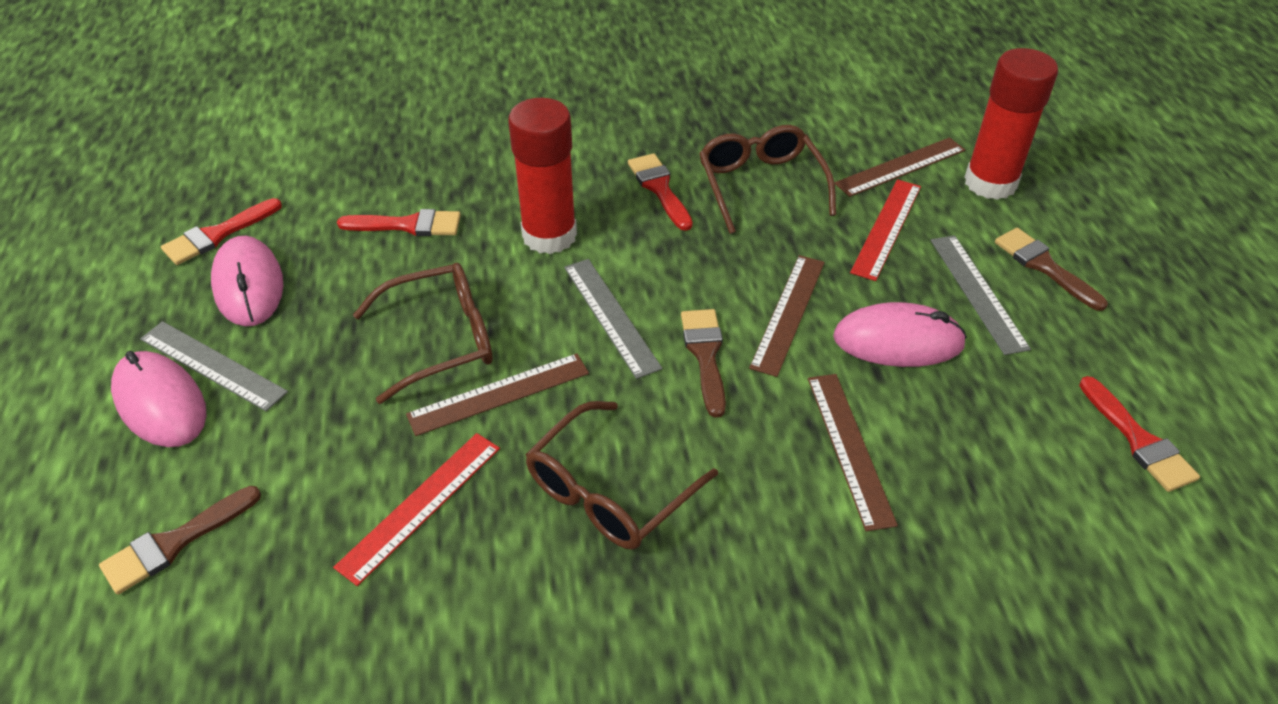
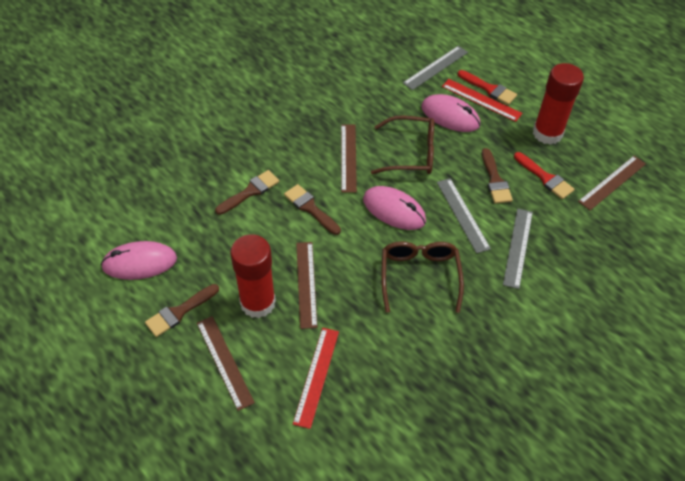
brown brush: [99,486,261,595] [681,309,726,418] [995,228,1108,311] = 3 -> [145,284,219,337] [215,170,280,215] [284,184,341,235] [482,148,513,204] = 4
brown glasses: [353,263,493,404] [525,401,718,550] [699,125,836,234] = 3 -> [371,116,434,174] [381,241,464,313] = 2
red brush: [161,198,282,265] [337,209,461,236] [628,153,693,231] [1079,376,1200,492] = 4 -> [458,70,517,105] [514,152,575,199] = 2

